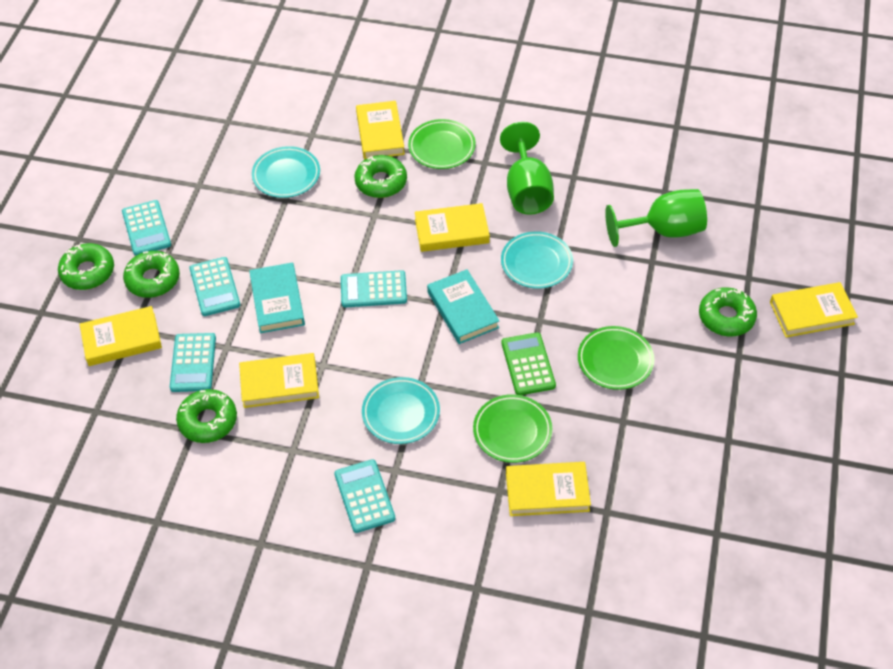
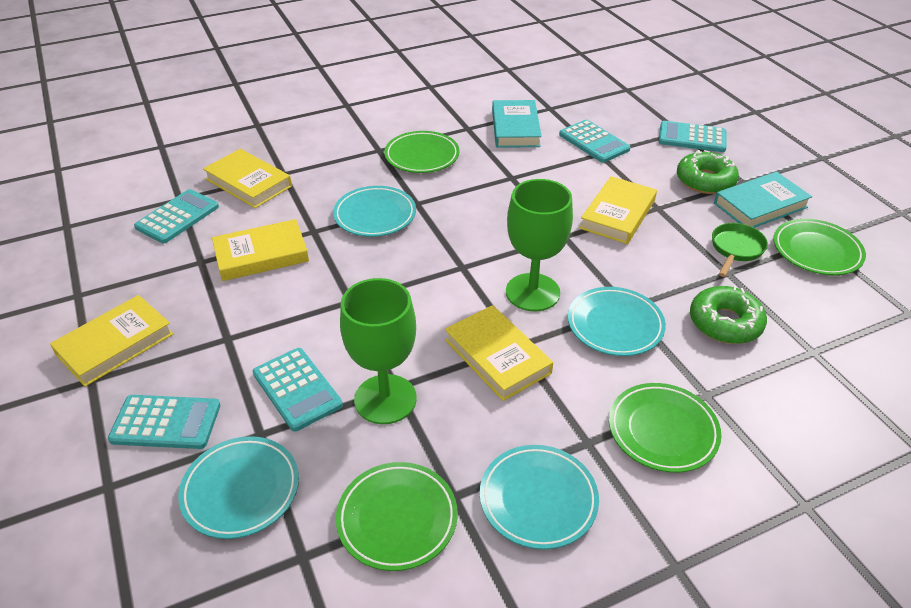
green calculator: [501,332,556,395] = 1 -> none = 0
green donut: [58,243,114,290] [123,251,180,298] [176,389,237,443] [354,155,407,198] [699,287,757,337] = 5 -> [677,150,739,194] [690,285,767,344] = 2
green pan: none = 0 -> [712,223,768,277] = 1
green plate: [408,119,476,169] [473,394,552,463] [578,326,654,390] = 3 -> [336,462,458,571] [384,131,460,173] [609,383,721,473] [773,219,866,275] = 4
turquoise plate: [252,146,320,198] [362,377,440,444] [501,231,573,289] = 3 -> [178,436,299,539] [333,186,416,237] [480,445,599,549] [568,287,666,356] = 4
yellow book: [80,306,162,366] [239,353,319,408] [356,101,405,160] [415,203,490,252] [506,462,591,516] [770,282,858,338] = 6 -> [50,295,174,387] [203,149,292,208] [212,219,309,281] [445,305,553,401] [580,176,657,244] = 5

